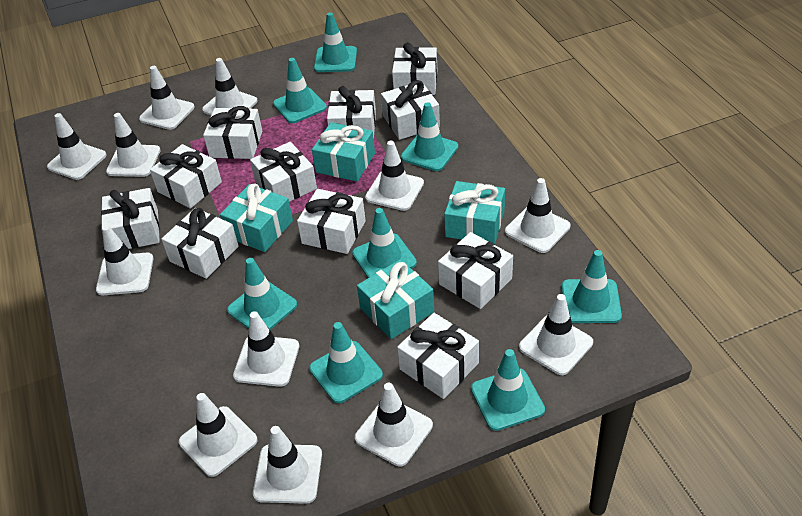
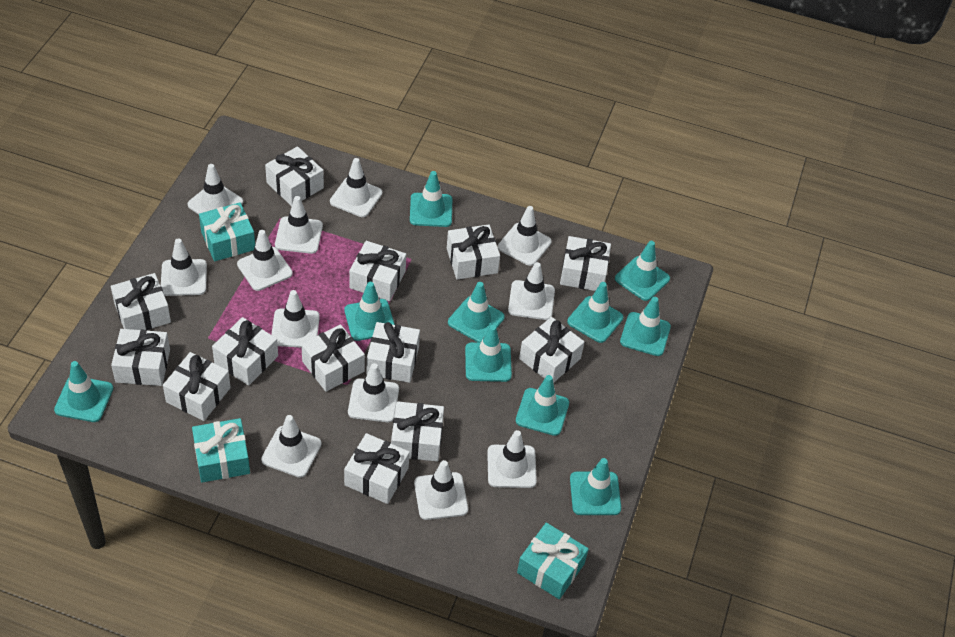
turquoise gift: [220,184,293,252] [312,122,375,181] [357,259,434,339] [444,181,505,244] = 4 -> [192,418,250,483] [199,202,255,261] [517,523,589,599] = 3
turquoise traffic cone: [227,258,297,330] [273,58,327,123] [309,322,383,403] [314,12,357,72] [352,208,417,278] [401,102,458,171] [471,349,545,431] [562,250,622,323] = 8 -> [54,361,113,422] [344,282,395,341] [410,171,452,227] [448,282,505,343] [465,325,512,382] [516,375,569,436] [567,282,623,343] [570,458,621,515] [615,241,670,301] [620,297,671,356] = 10
white gift: [101,188,160,249] [150,144,222,209] [161,208,239,279] [203,106,262,159] [250,142,317,202] [297,189,366,254] [327,86,376,138] [381,80,440,140] [392,42,437,95] [397,313,479,399] [438,232,513,309] = 11 -> [111,273,171,330] [111,329,170,386] [163,352,231,421] [212,317,278,386] [265,146,324,206] [301,324,365,392] [344,433,410,504] [349,241,406,301] [367,322,420,383] [391,401,444,461] [447,224,500,280] [519,317,584,383] [560,236,611,291] = 13

